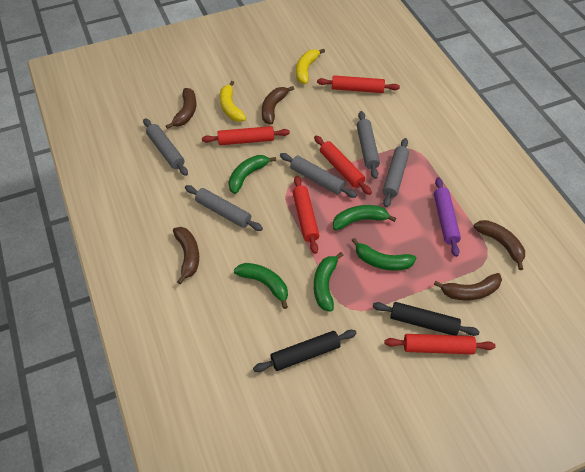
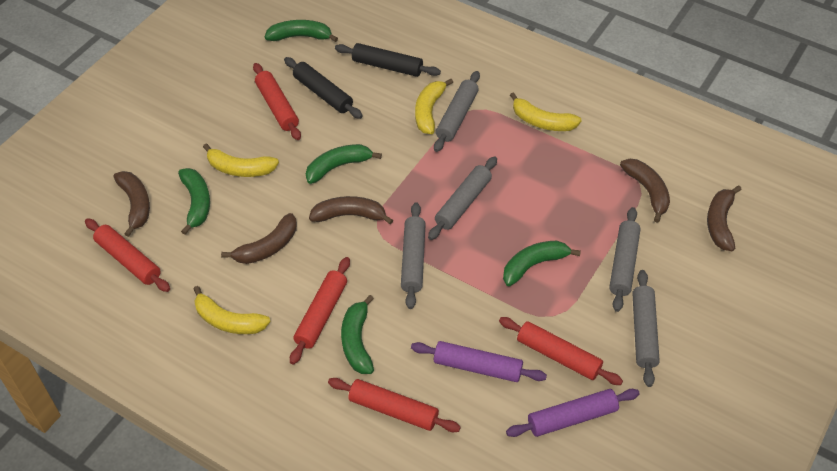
purple rolling pin: [434,177,461,257] = 1 -> [411,341,547,382] [506,389,640,437] = 2
yellow banana: [220,81,246,122] [296,48,325,84] = 2 -> [194,286,270,334] [203,143,279,177] [415,79,453,134] [510,92,582,131] = 4

